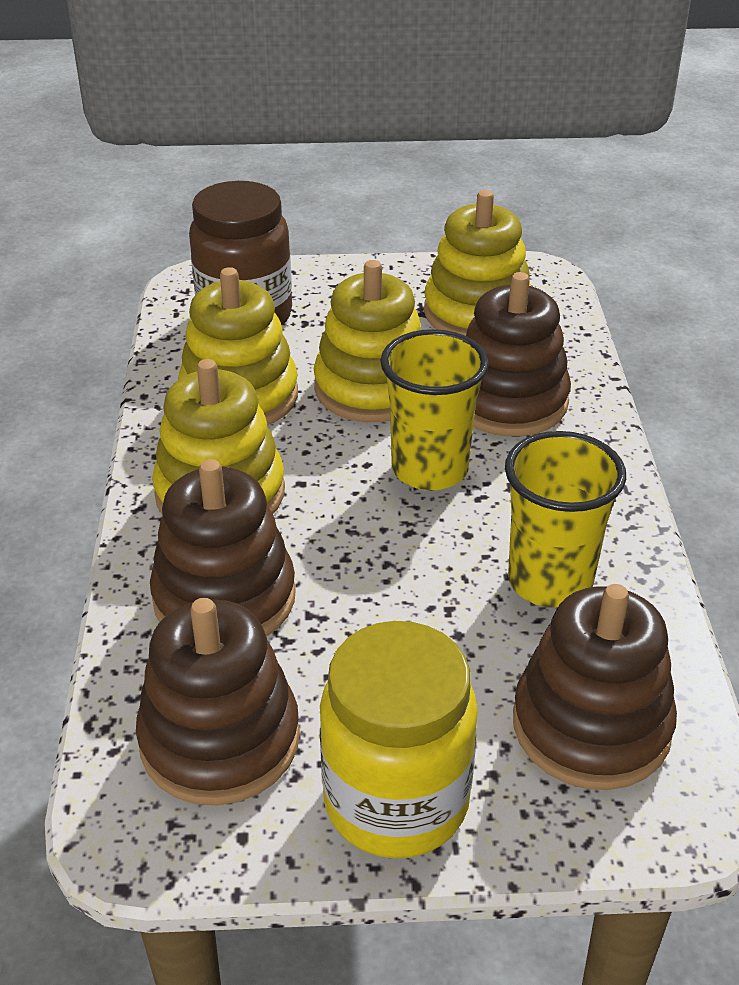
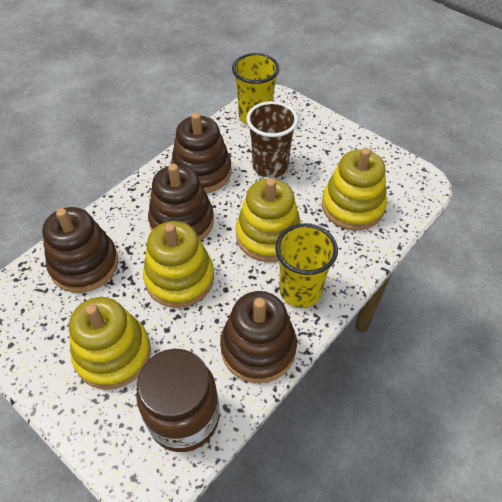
brown cup: none = 0 -> [246,101,298,178] = 1
yellow jar: [320,621,478,859] = 1 -> none = 0

